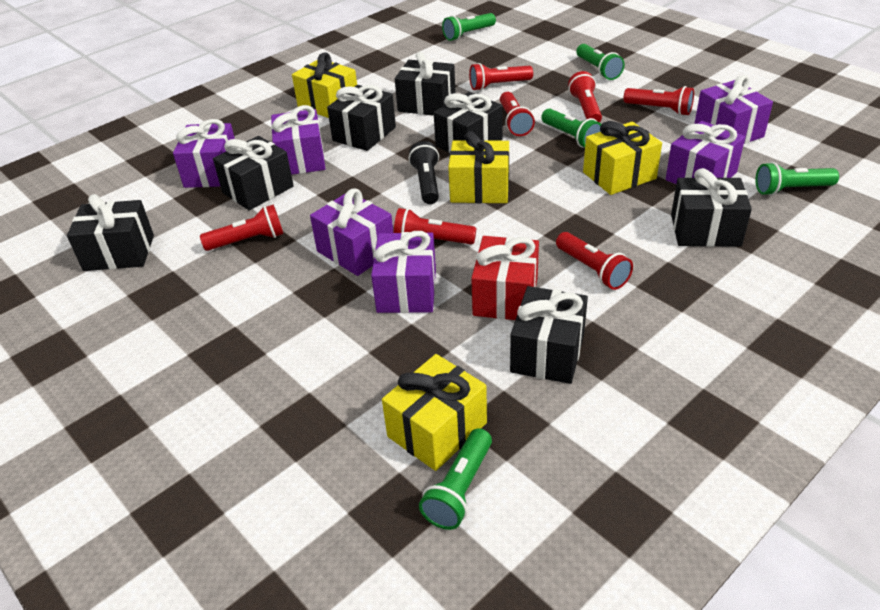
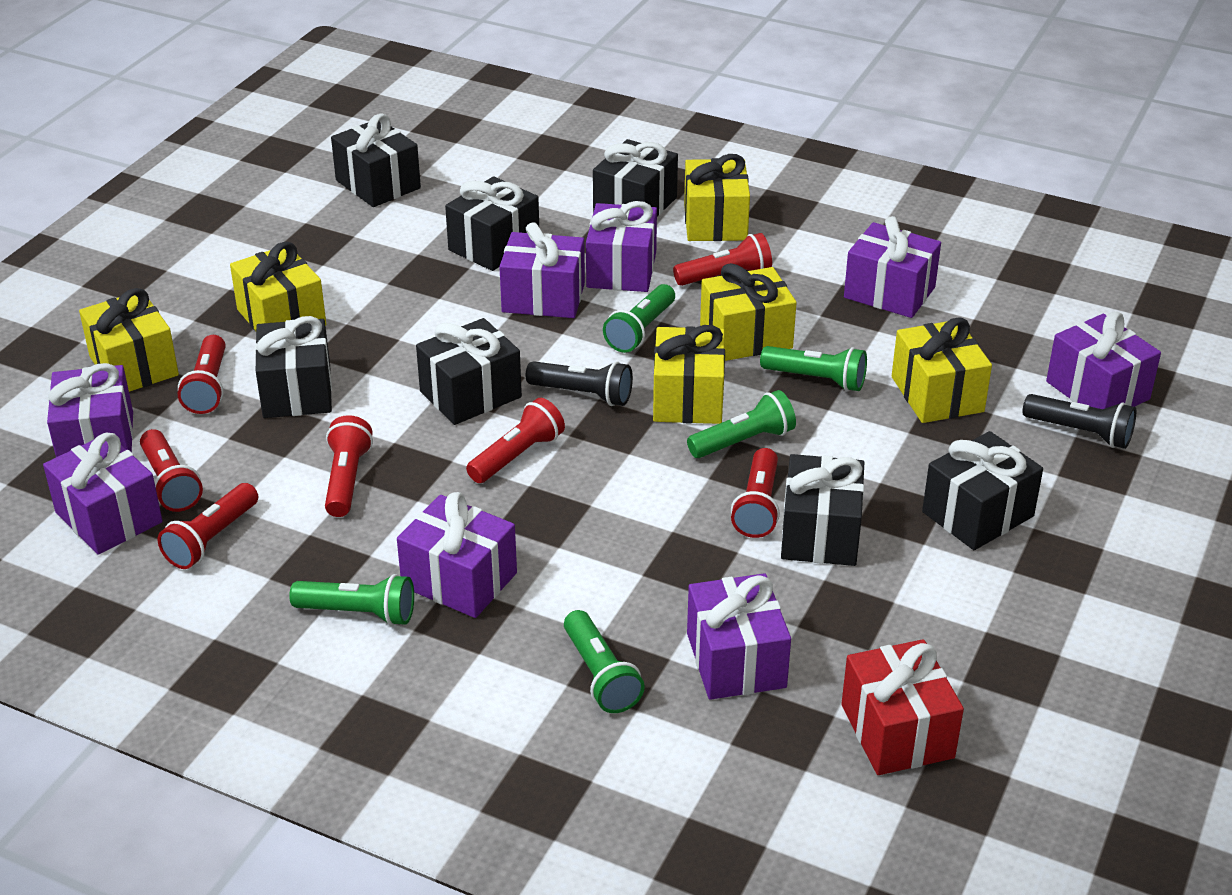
black flashlight: [409,141,439,204] = 1 -> [526,361,633,406] [1023,394,1136,449] = 2
purple gift: [173,119,235,188] [271,105,325,175] [310,188,393,276] [371,231,436,313] [666,121,745,184] [694,75,773,144] = 6 -> [43,433,162,555] [47,363,133,457] [397,492,517,618] [499,222,585,318] [586,201,657,292] [687,573,791,700] [844,216,941,318] [1046,311,1161,409] = 8
yellow gift: [292,52,357,118] [382,354,487,471] [448,131,509,203] [583,121,662,195] = 4 -> [79,288,179,392] [230,241,326,331] [653,325,725,424] [684,154,750,241] [700,263,797,361] [892,317,992,423] = 6

